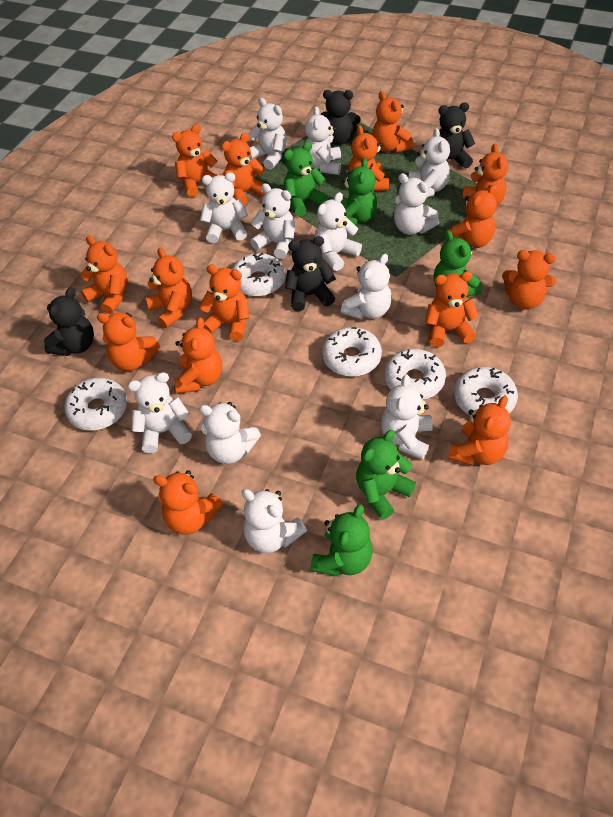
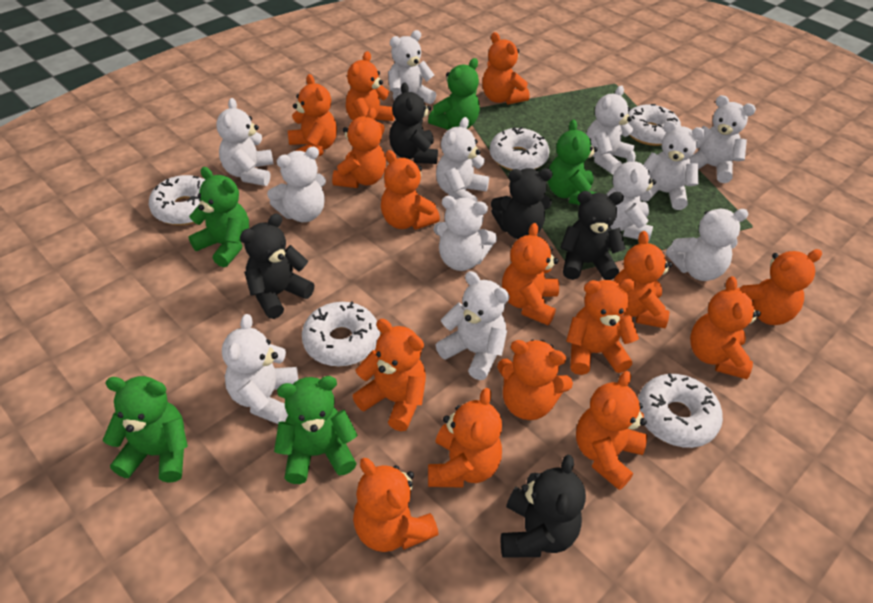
black teddy bear: [44,287,94,356] [285,236,336,311] [320,90,361,145] [433,102,475,169] = 4 -> [240,213,314,319] [389,82,438,164] [491,168,553,239] [501,454,586,557] [560,191,626,280] = 5

